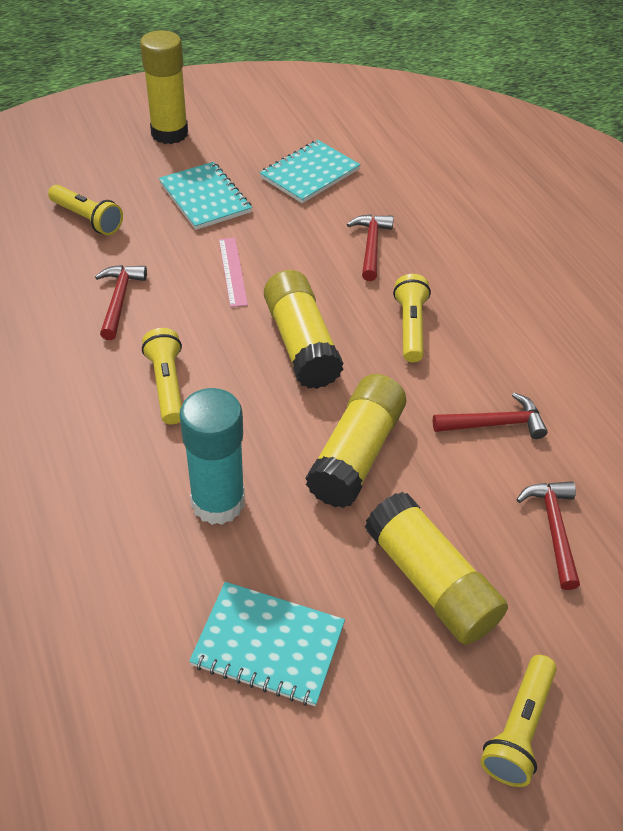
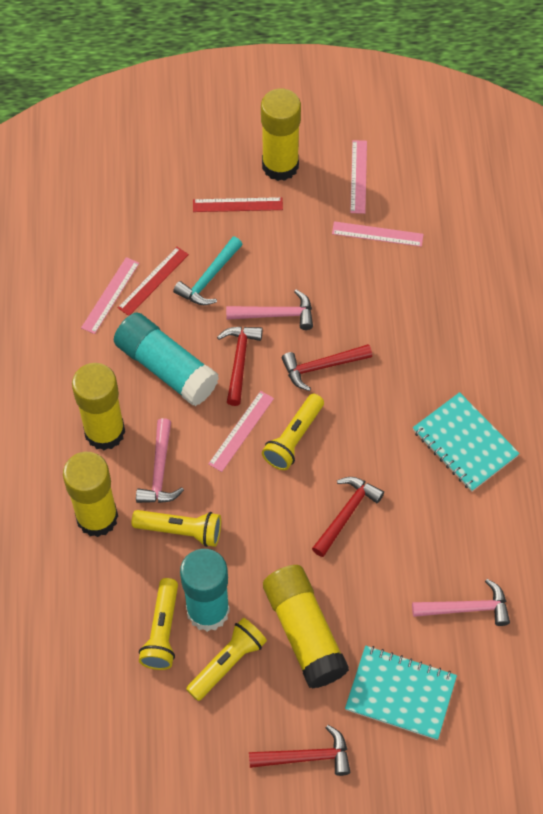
pink hammer: none = 0 -> [136,418,184,503] [226,290,313,330] [412,579,510,626] = 3
pink ruler: [219,238,248,307] = 1 -> [81,257,139,334] [208,391,274,472] [332,221,424,247] [350,140,367,214] = 4
red ruler: none = 0 -> [117,247,189,316] [193,197,283,212] = 2
turquoise glue stick: [179,388,245,525] = 1 -> [114,313,219,406] [180,549,230,632] = 2
turquoise hammer: none = 0 -> [173,237,243,305] = 1
turquoise notebook: [159,162,252,230] [189,582,345,706] [259,140,360,203] = 3 -> [345,646,457,740] [413,392,520,492] = 2

